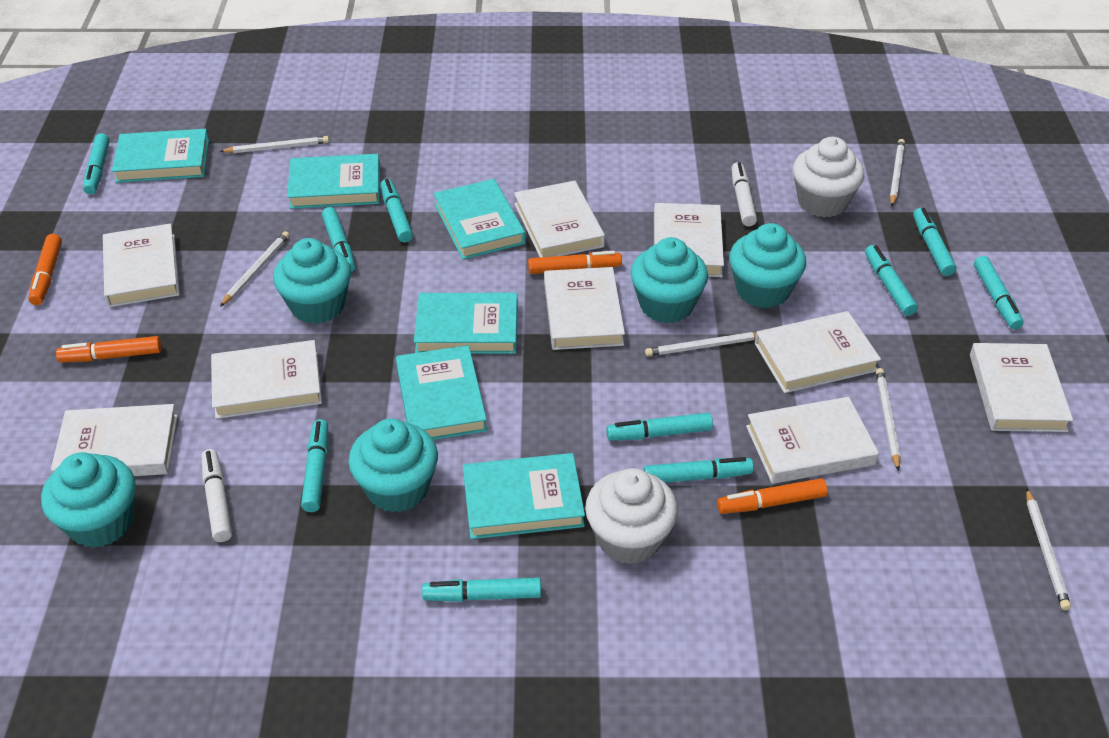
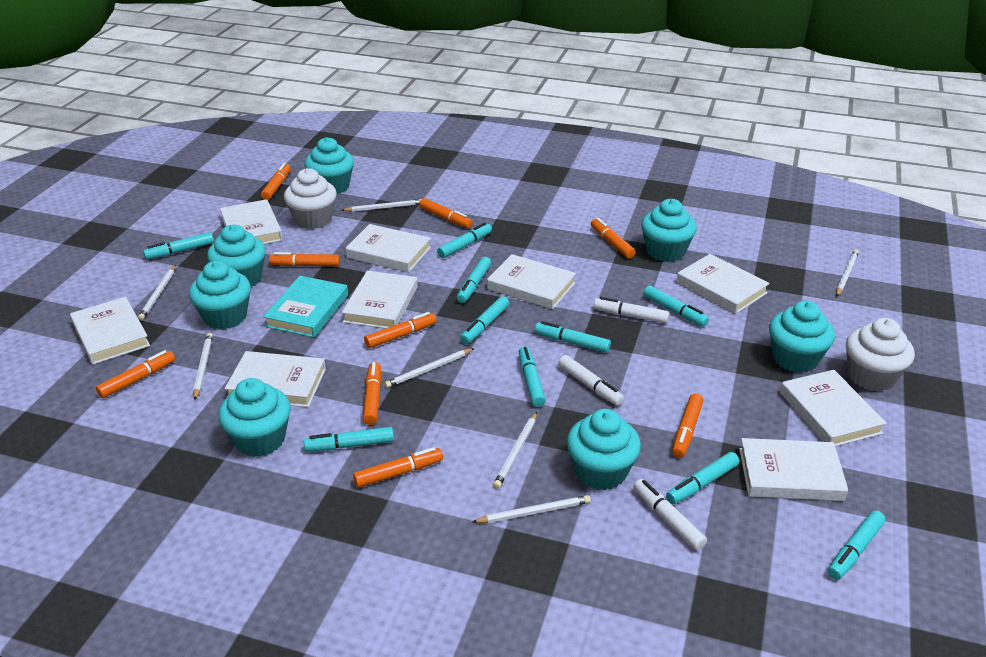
orange marker: [29,234,62,305] [56,336,161,362] [528,251,622,274] [717,478,827,514] = 4 -> [96,350,175,398] [261,163,291,200] [269,252,340,266] [353,447,443,488] [363,362,381,425] [364,312,437,348] [419,198,473,228] [591,218,635,258] [672,393,704,458] = 9
turquoise book: [112,129,209,183] [287,154,380,209] [396,345,487,440] [414,293,518,354] [434,179,525,259] [463,453,585,539] = 6 -> [263,276,348,338] = 1
turquoise cupcake: [41,452,136,548] [273,238,351,324] [348,418,438,512] [630,237,708,323] [729,223,806,308] = 5 -> [189,261,251,329] [207,225,266,287] [218,378,291,457] [304,137,354,194] [567,409,641,490] [641,199,697,262] [769,301,835,373] = 7
white marker: [202,449,232,542] [731,162,757,226] = 2 -> [558,355,624,406] [594,297,669,323] [633,479,707,550] = 3
white pencil: [220,136,329,153] [220,231,290,307] [645,332,756,356] [876,368,900,471] [890,139,905,206] [1026,489,1071,610] = 6 -> [138,265,176,320] [193,333,213,400] [342,199,421,212] [384,348,474,388] [472,495,591,523] [493,412,537,488] [836,250,859,296] = 7

